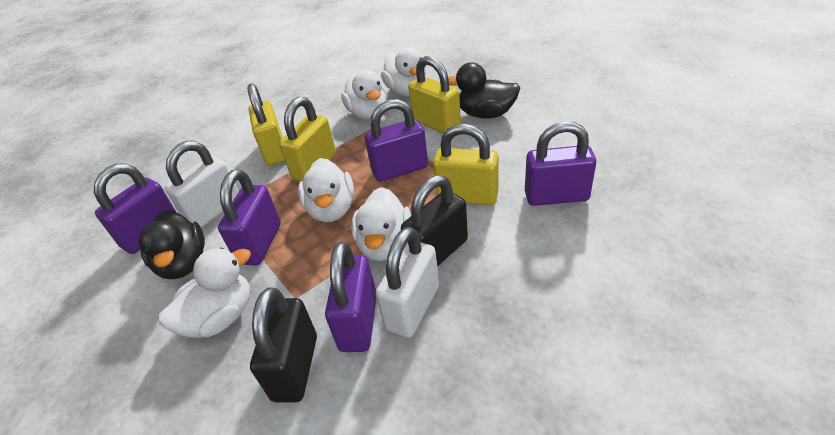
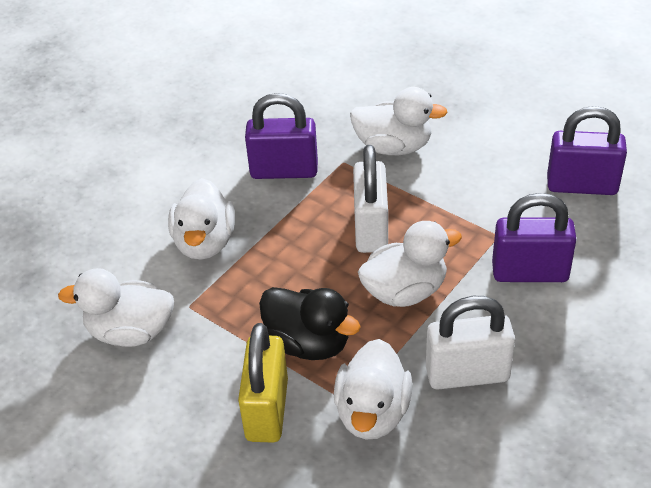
black duck: [139,210,205,279] [448,63,520,119] = 2 -> [259,287,361,360] = 1
black padlock: [250,287,317,402] [401,175,468,267] = 2 -> none = 0
purple padlock: [94,163,176,254] [218,169,281,265] [325,242,376,352] [365,99,428,182] [525,121,596,206] = 5 -> [245,93,318,179] [492,193,577,282] [547,106,627,195] = 3
yellow padlock: [247,83,285,165] [279,97,336,181] [408,56,461,134] [433,124,499,206] = 4 -> [238,323,288,443] = 1

